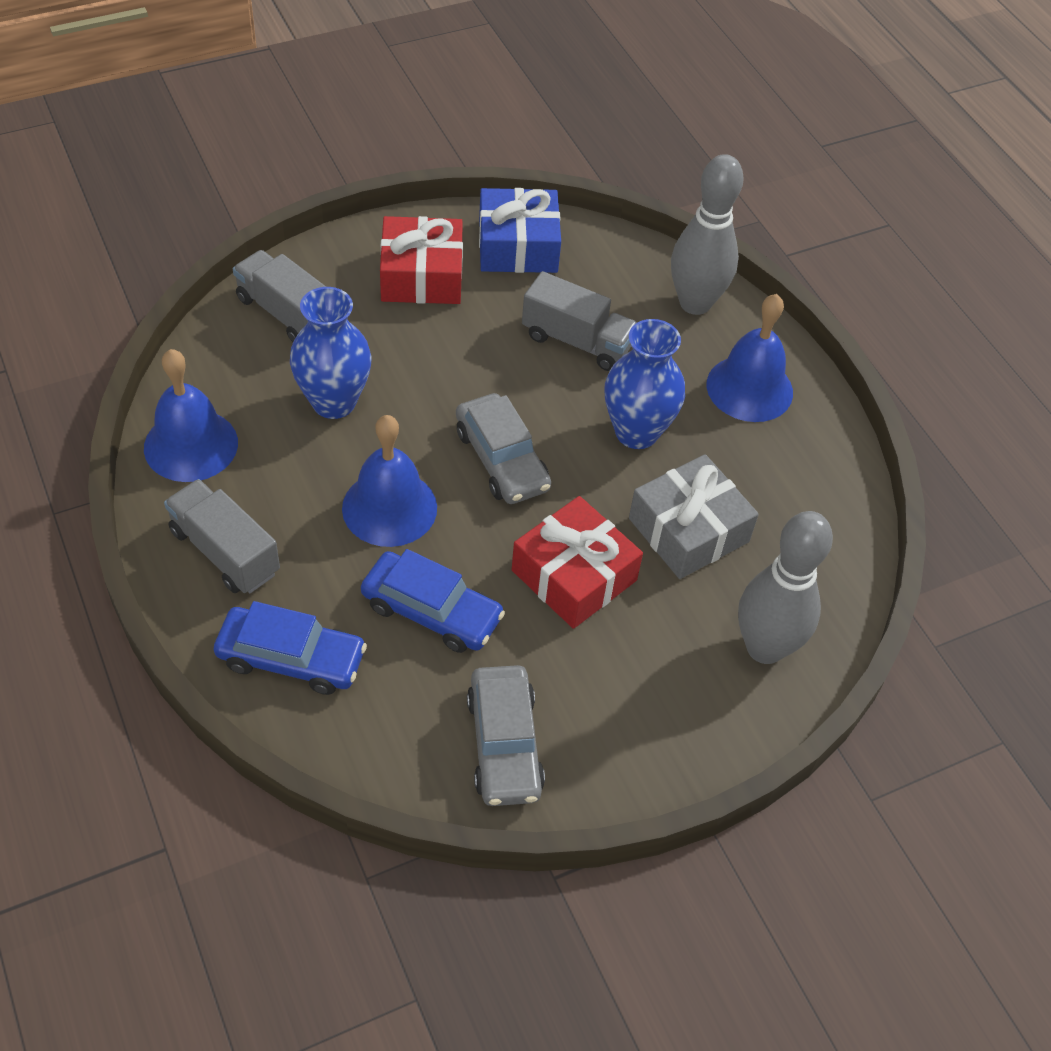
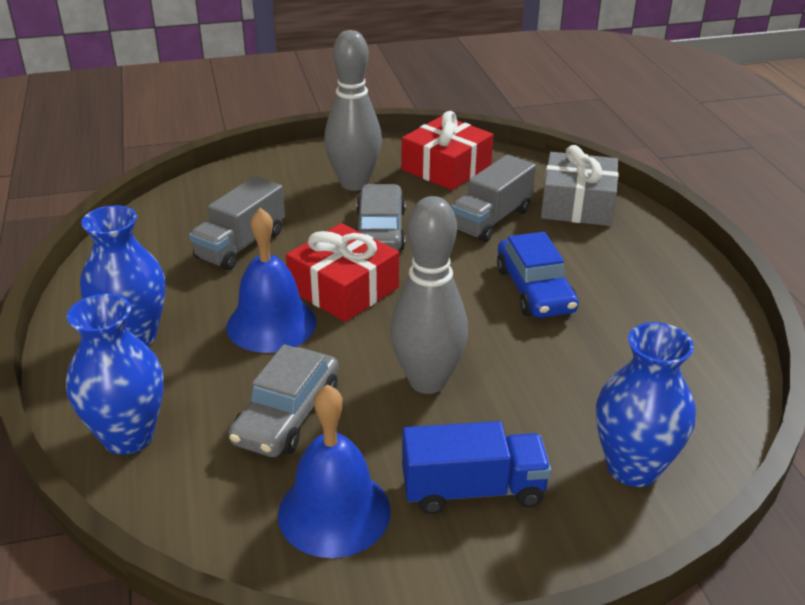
blue bell: [144,349,238,482] [342,415,437,547] [707,294,793,422] = 3 -> [226,208,316,353] [278,384,391,558] = 2
blue car: [214,601,367,695] [361,549,505,653] = 2 -> [497,232,579,318] = 1
blue gift: [479,188,561,273] = 1 -> none = 0
blue truck: none = 0 -> [402,421,551,514] = 1
blue vase: [290,287,371,419] [604,319,685,449] = 2 -> [66,294,164,455] [80,205,165,346] [596,322,696,487] = 3
grey truck: [164,479,280,593] [233,250,326,342] [522,271,637,371] = 3 -> [189,176,285,270] [451,154,536,242] = 2

